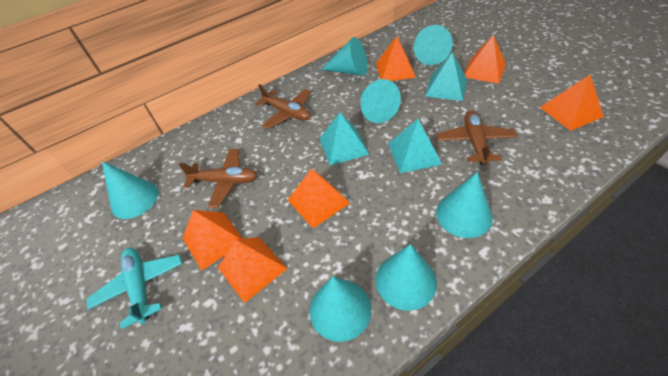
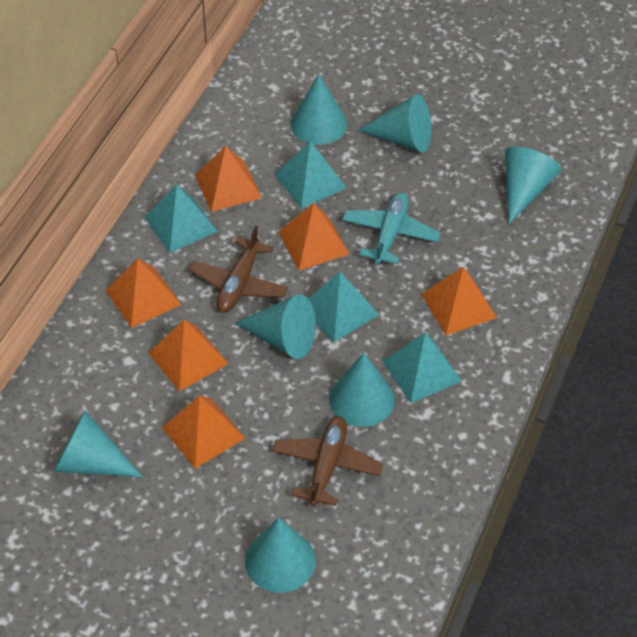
brown plane: [179,149,258,208] [255,84,311,129] [436,110,518,165] = 3 -> [189,225,288,313] [273,416,383,506] = 2
turquoise pyramid: [319,112,370,165] [388,119,442,173] [425,52,467,101] = 3 -> [144,185,218,253] [274,141,347,208] [308,272,379,342] [383,332,462,403] = 4

